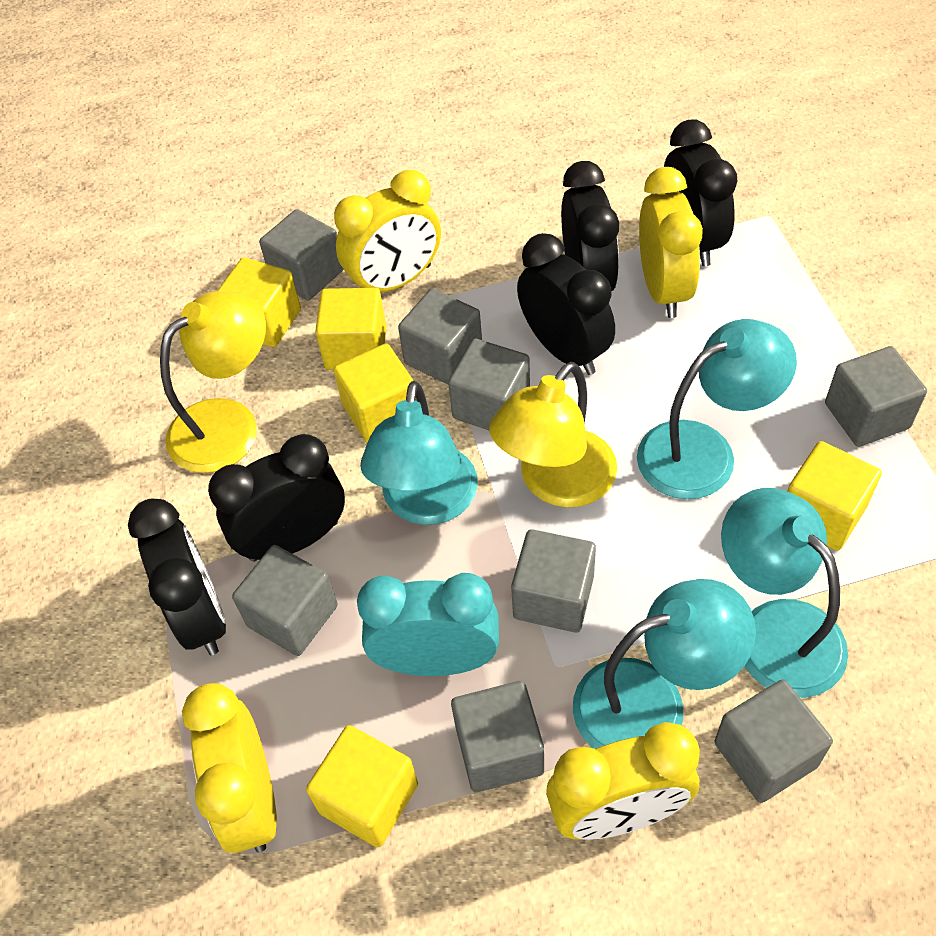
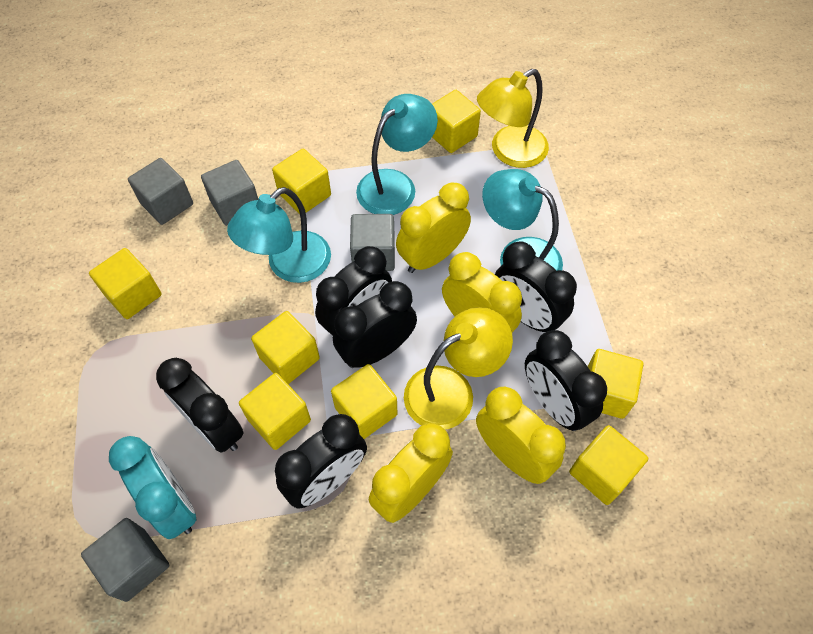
black clock: [128,499,226,655] [208,434,345,562] [517,233,615,375] [561,161,619,291] [664,119,737,266] = 5 -> [156,358,243,453] [275,414,367,509] [315,246,392,336] [333,281,417,368] [495,241,577,332] [525,330,607,431] = 6
grey cube: [232,545,338,656] [259,209,344,301] [398,289,482,385] [448,339,530,430] [451,681,544,792] [511,529,596,633] [715,679,833,803] [825,346,927,447] = 8 -> [81,518,169,602] [128,158,193,225] [201,160,258,226] [350,214,395,271] = 4
turquoise lamp: [360,381,478,525] [573,579,756,749] [637,319,797,499] [721,488,848,698] = 4 -> [227,187,331,283] [356,94,438,215] [482,169,563,270] = 3
yellow cube: [217,257,301,347] [306,725,418,847] [315,288,386,370] [334,344,417,443] [787,441,882,551] = 5 -> [89,248,162,319] [239,373,311,450] [251,311,320,384] [272,149,331,214] [331,364,397,439] [432,90,481,153] [569,425,648,505] [588,349,643,419] = 8

